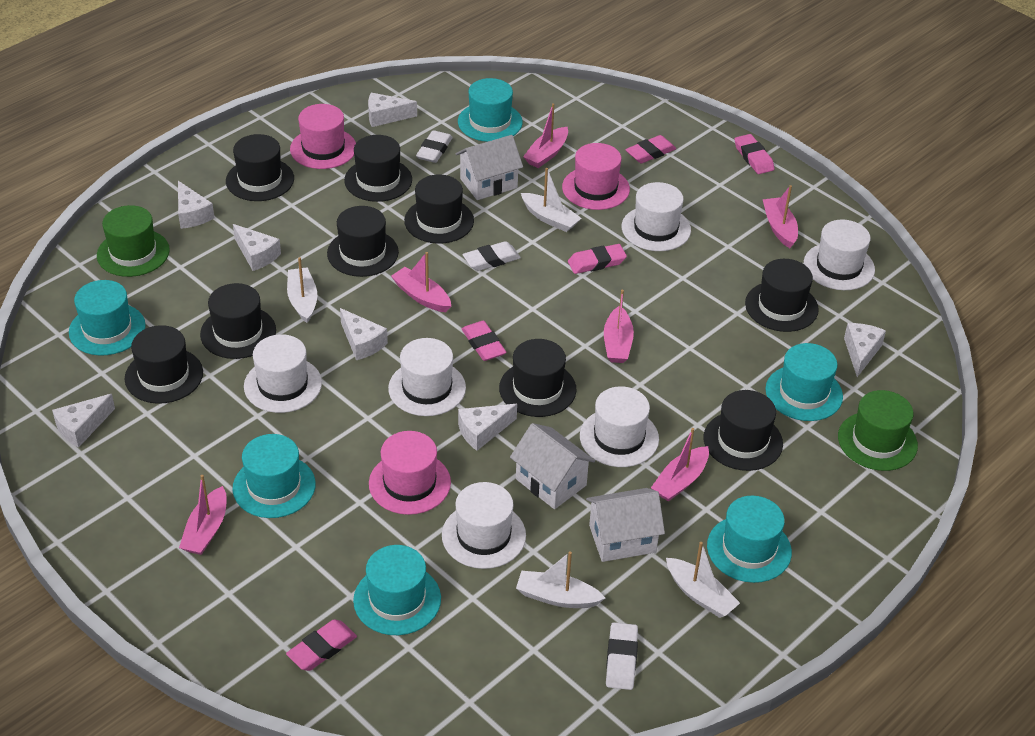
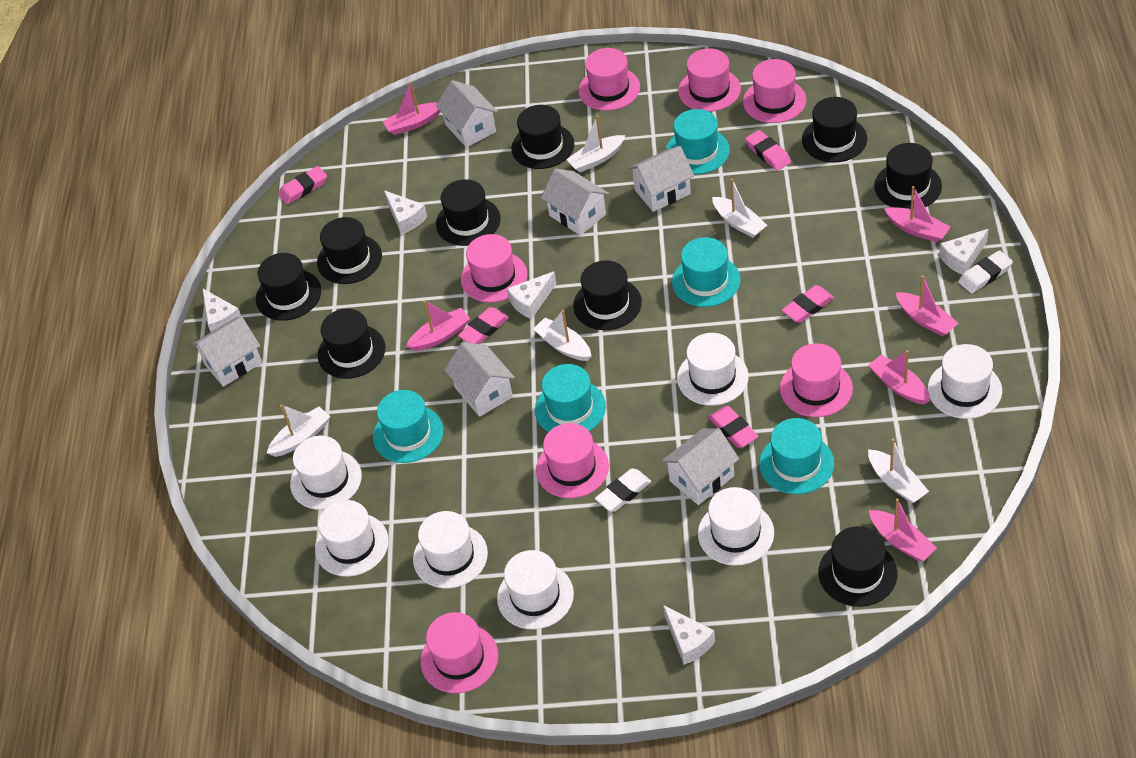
green hat: [97,205,170,277] [838,390,918,471] = 2 -> none = 0
pink hat: [290,104,356,169] [369,431,451,515] [562,143,630,210] = 3 -> [421,612,498,693] [461,234,527,303] [536,423,609,498] [578,48,640,111] [678,48,741,112] [743,59,807,123] [780,343,853,417] = 7
turquoise hat: [69,280,146,356] [232,434,316,518] [353,545,441,635] [458,78,523,142] [707,496,792,583] [765,343,843,421] = 6 -> [373,390,444,463] [535,364,606,432] [666,109,730,174] [672,237,740,307] [759,418,834,494] = 5
white boat: [287,257,317,323] [516,551,605,608] [521,168,582,232] [666,542,740,618] = 4 -> [267,404,330,457] [533,310,591,361] [566,115,625,172] [712,179,767,238] [868,439,929,503] = 5
white cheese: [52,394,115,448] [178,181,214,229] [233,224,281,271] [340,308,388,360] [368,93,417,127] [458,404,517,451] [844,323,886,377] = 7 -> [202,288,242,332] [384,190,427,235] [507,271,557,319] [663,605,715,665] [939,229,989,275] = 5
white eraser: [416,130,453,163] [463,241,521,271] [606,622,638,690] = 3 -> [595,469,651,512] [958,250,1013,293] = 2
white hat: [244,334,322,413] [388,338,466,416] [442,482,526,569] [580,386,659,467] [622,182,691,251] [804,220,875,290] = 6 -> [290,436,362,510] [315,500,389,577] [413,511,488,588] [497,550,574,629] [677,333,749,406] [698,487,774,566] [928,344,1002,419] = 7
white house: [456,135,523,200] [510,423,595,509] [586,488,665,562] = 3 -> [192,317,262,387] [436,80,498,147] [444,342,515,417] [541,169,609,236] [628,146,694,212] [662,428,739,505] = 6

